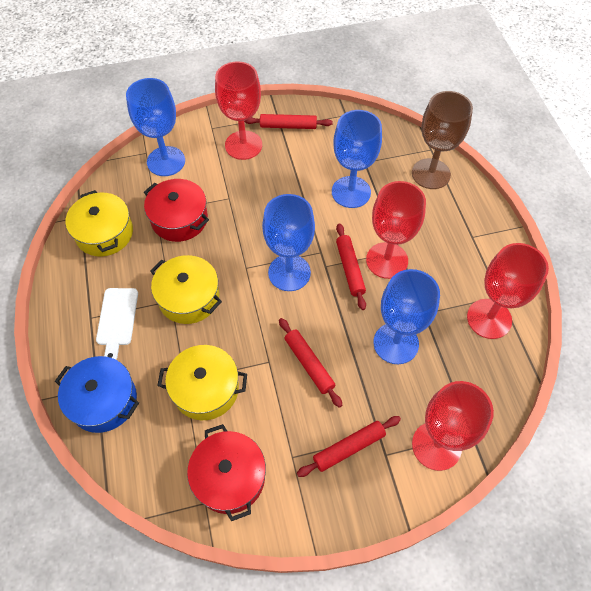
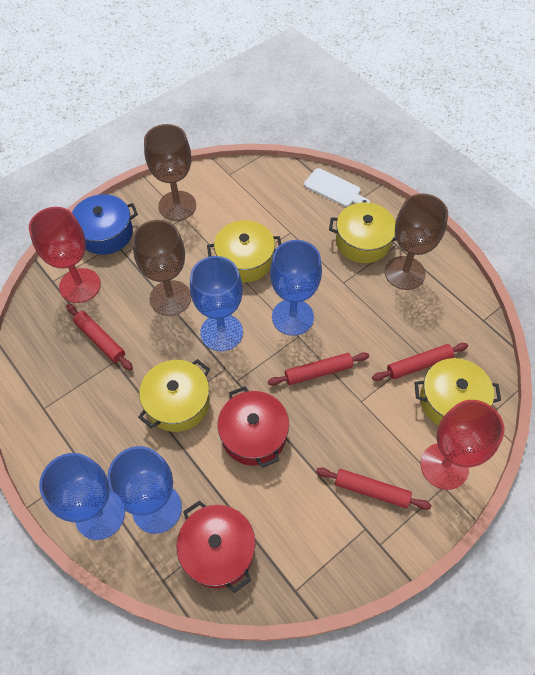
brown goblet: [412,91,473,189] = 1 -> [132,220,191,316] [144,124,196,221] [385,194,448,290] = 3
red goblet: [215,61,262,160] [366,181,426,279] [412,381,494,471] [467,243,549,339] = 4 -> [29,207,101,303] [420,400,504,490] = 2
yellow pot: [65,190,133,257] [150,255,222,324] [157,345,247,420] = 3 -> [138,359,210,432] [207,220,281,283] [329,202,396,263] [414,358,501,426] = 4

